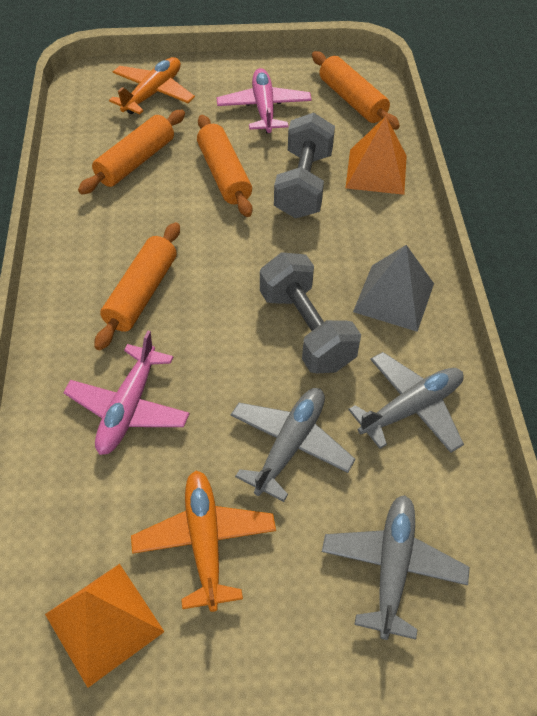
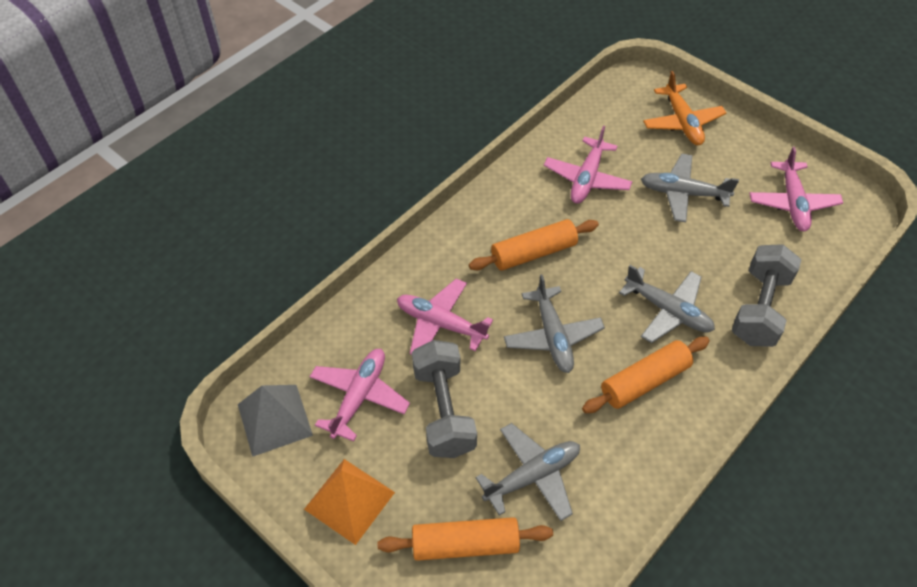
grey plane: [231,388,355,502] [322,495,470,640] [348,352,464,453] = 3 -> [476,423,580,521] [504,274,605,373] [619,265,715,343] [641,153,739,222] = 4
orange plane: [109,57,195,114] [131,471,276,612] = 2 -> [643,71,726,145] = 1
orange pyramid: [45,564,165,688] [346,116,407,195] = 2 -> [304,459,395,545] = 1
orange rolling pin: [78,110,185,194] [94,222,180,350] [197,115,252,217] [312,51,400,130] = 4 -> [377,517,553,561] [469,219,599,270] [582,337,710,413] = 3
pink plane: [63,331,190,455] [217,68,312,133] = 2 -> [309,349,410,442] [397,279,493,355] [544,126,632,204] [749,147,843,231] = 4

